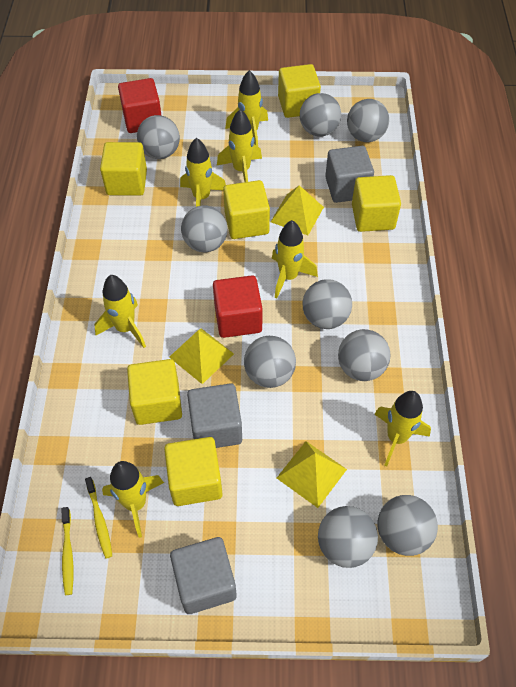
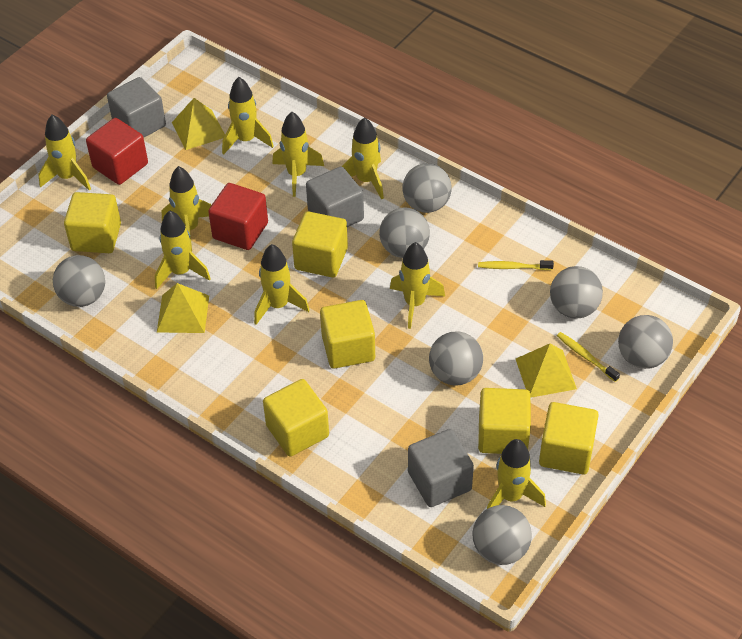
grey ball: [137,115,180,159] [181,205,228,252] [244,336,296,388] [300,93,341,137] [303,279,352,329] [318,506,378,568] [338,329,391,381] [347,99,389,142] [377,495,438,556] = 9 -> [53,255,105,307] [379,207,430,258] [402,163,452,213] [429,331,483,385] [472,505,532,565] [550,266,603,319] [618,315,673,369] = 7
yellow rocket: [94,275,146,348] [102,461,164,538] [180,138,226,207] [217,109,262,182] [225,70,268,146] [272,220,318,299] [374,391,431,467] = 7 -> [38,115,91,191] [155,210,211,289] [162,166,211,252] [222,77,274,154] [254,244,310,325] [272,112,324,197] [342,117,384,200] [390,242,445,329] [487,439,546,509] = 9

